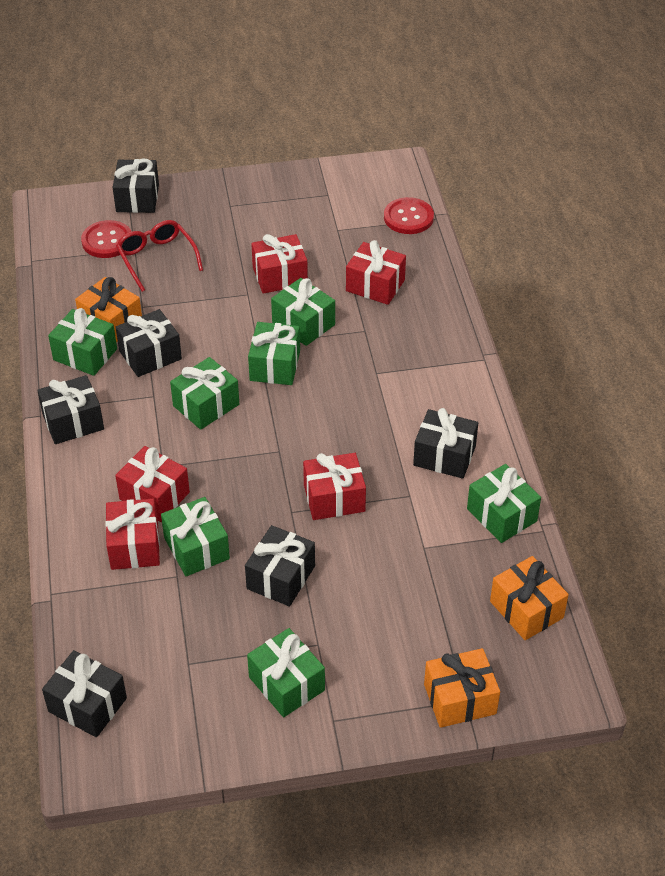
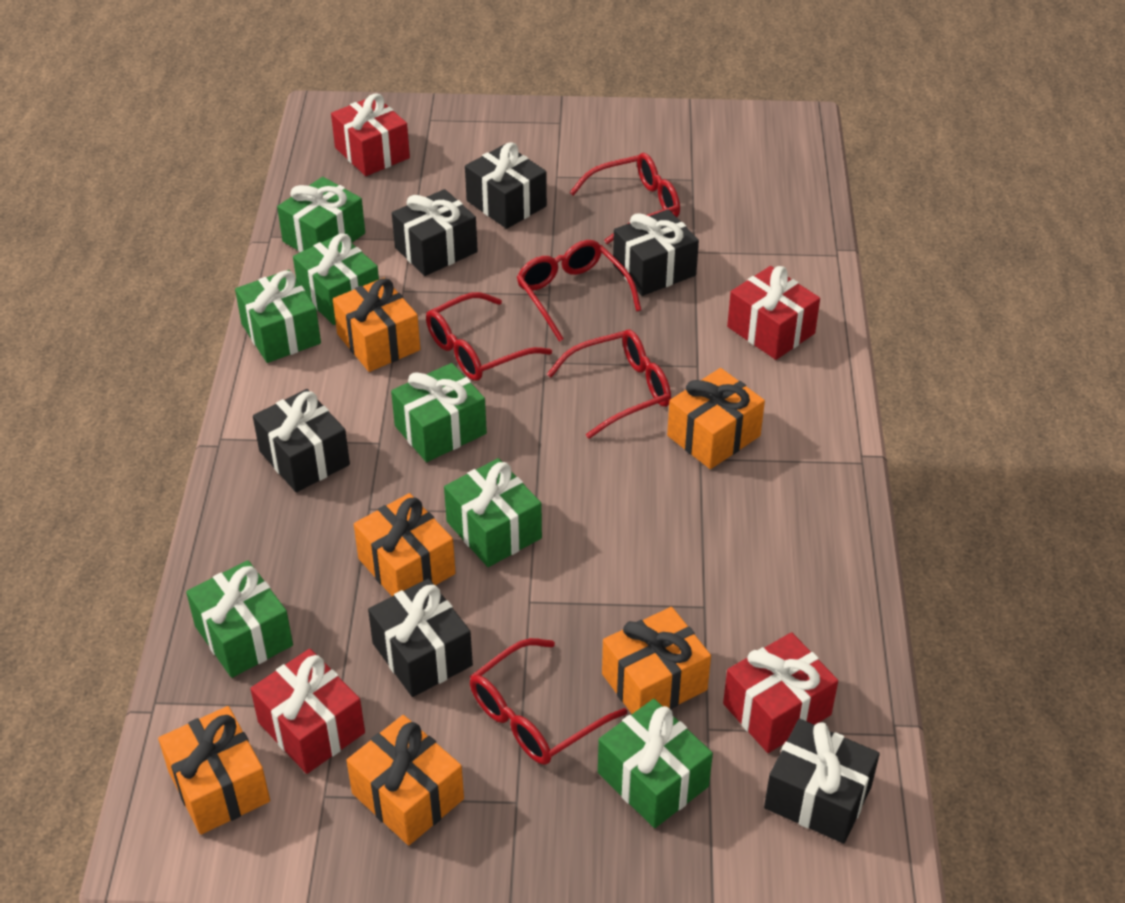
orange gift: [75,277,142,343] [424,648,500,728] [490,556,569,640] = 3 -> [158,706,270,835] [333,278,420,372] [346,715,464,845] [354,493,456,596] [602,607,711,714] [667,368,765,469] = 6
red button: [81,220,131,258] [384,197,434,234] = 2 -> none = 0
red gift: [105,499,160,570] [115,446,190,522] [251,234,308,294] [303,453,366,520] [346,240,406,305] = 5 -> [250,649,365,774] [331,93,410,176] [723,632,838,753] [727,266,820,360] = 4
red glasses: [116,220,203,292] = 1 -> [426,292,552,381] [470,638,627,765] [516,240,641,342] [547,330,671,439] [569,153,680,244] = 5

